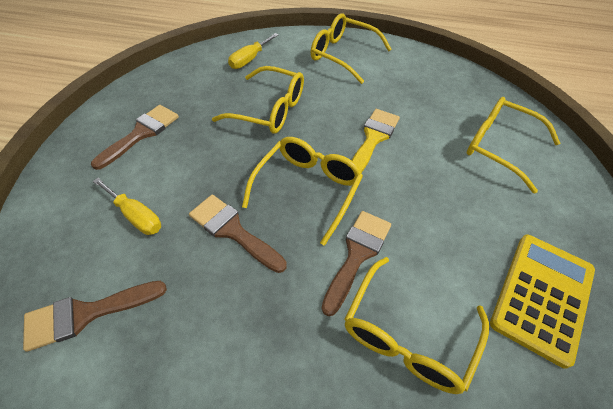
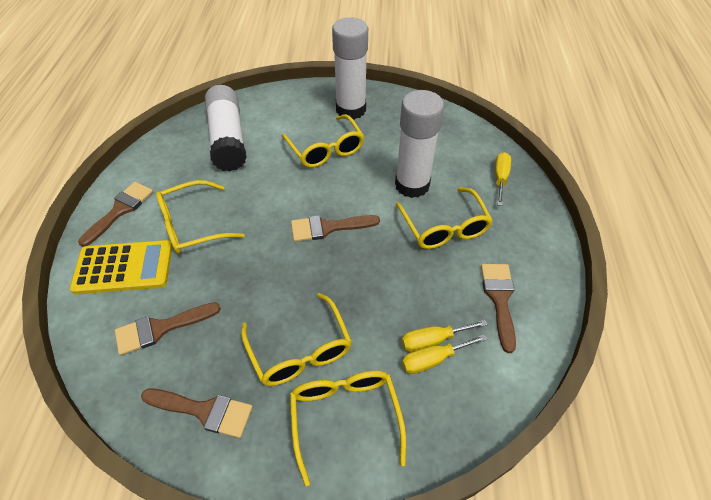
brown brush: [23,281,167,352] [91,105,179,170] [189,194,287,273] [321,211,391,316] = 4 -> [78,182,153,247] [115,302,221,355] [141,389,253,438] [291,215,380,242] [481,264,516,353] = 5
white glue stick: none = 0 -> [205,85,247,171] [332,17,368,120] [395,90,444,198] = 3
yellow brush: [352,109,400,173] = 1 -> none = 0
yellow screwdriver: [93,178,161,235] [228,33,278,69] = 2 -> [402,320,488,352] [402,334,488,374] [495,152,511,206] = 3

